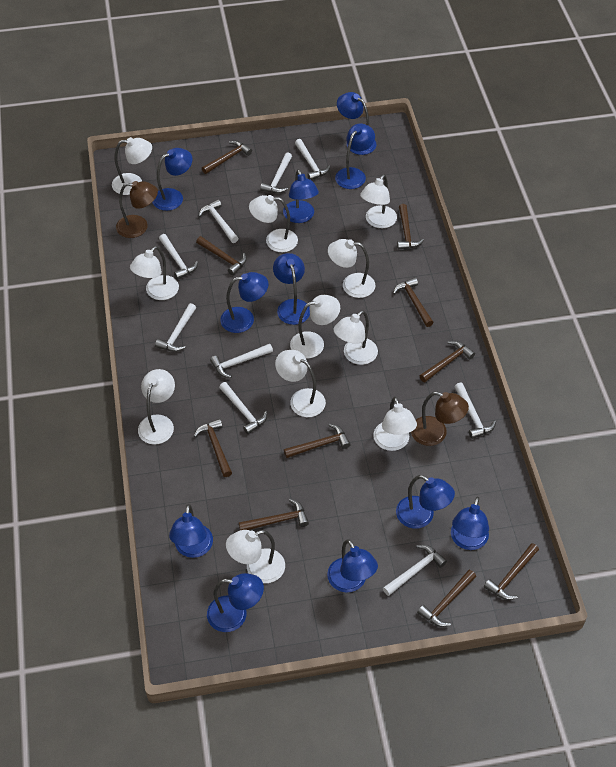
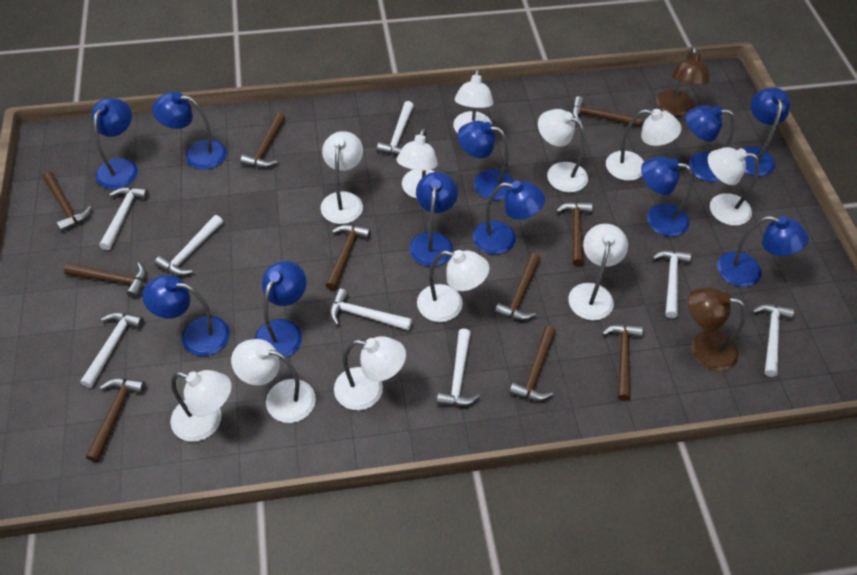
white hammer: [155,303,196,352] [159,234,198,280] [199,199,239,243] [210,344,273,378] [219,382,267,434] [260,152,292,193] [295,139,330,180] [383,545,447,596] [454,382,496,439] = 9 -> [80,313,144,388] [99,187,149,250] [155,215,223,276] [330,289,412,331] [377,101,414,155] [437,329,480,406] [652,250,691,318] [752,304,794,377] = 8

